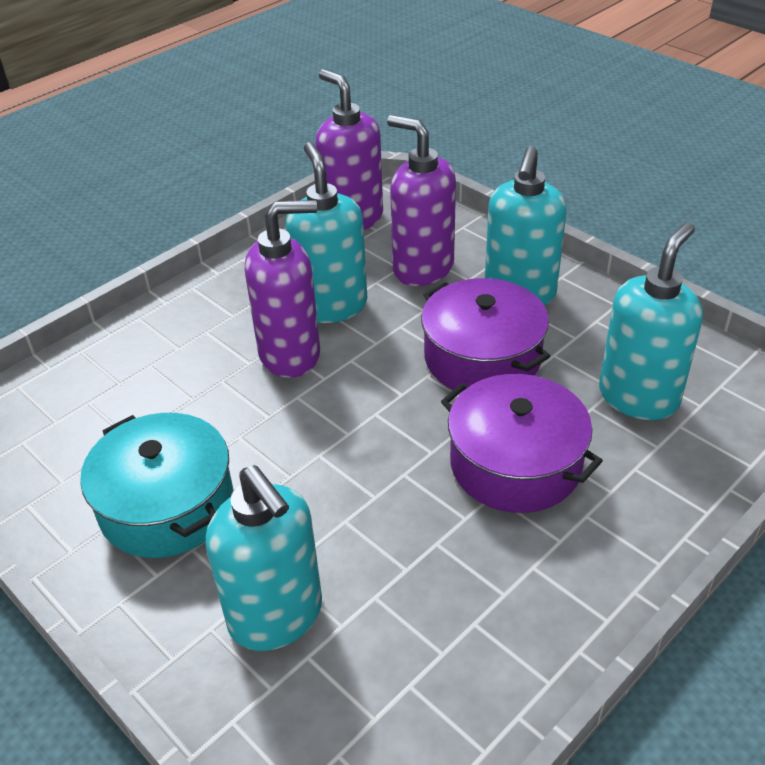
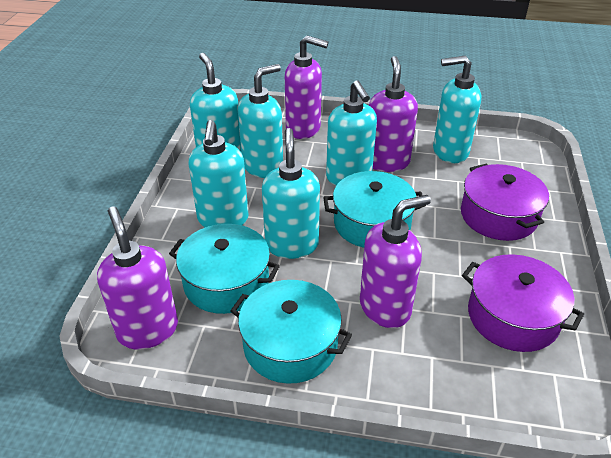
purple soap dispenser: [245,200,320,378] [315,69,383,230] [387,115,456,286] = 3 -> [97,206,178,349] [285,36,328,139] [360,195,431,328] [369,56,418,172] = 4
turquoise pot: [80,413,233,558] = 1 -> [169,224,280,314] [230,280,352,384] [323,171,426,248] = 3
turquoise soap dispenser: [206,465,322,651] [286,142,367,323] [485,146,566,306] [599,222,703,420] = 4 -> [189,120,249,227] [190,53,241,151] [238,64,283,178] [262,128,320,259] [326,80,377,186] [433,56,481,163] = 6

